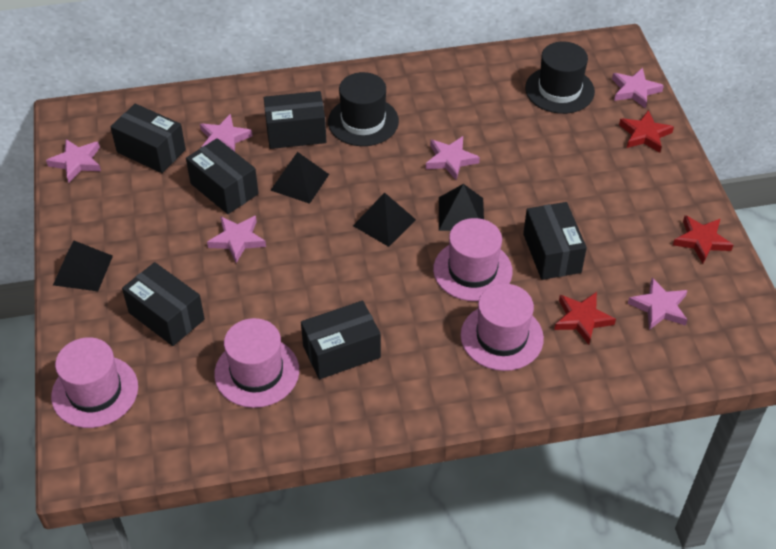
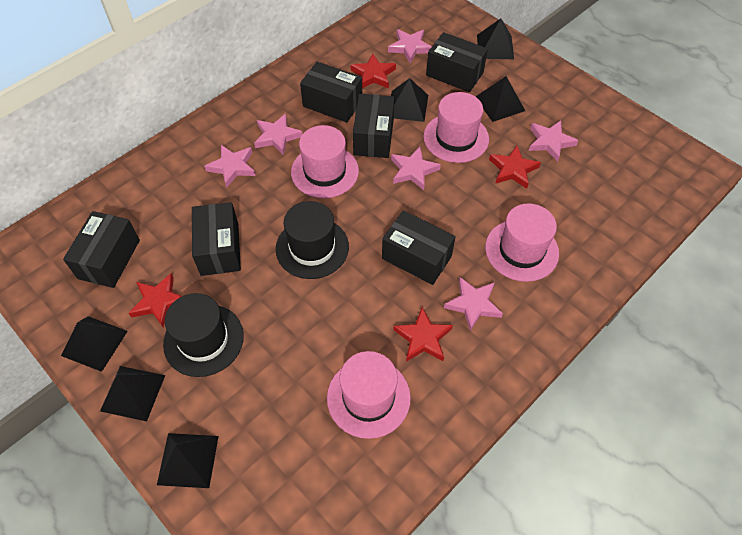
black pyramid: [53,241,113,291] [270,152,329,204] [353,192,416,247] [439,184,484,231] = 4 -> [61,316,128,372] [100,366,165,421] [157,433,219,488] [391,78,428,122] [475,76,525,122] [477,19,514,59] = 6
red star: [554,292,616,345] [619,110,674,153] [673,215,733,264] = 3 -> [129,273,182,328] [351,53,396,88] [393,307,453,362] [489,146,541,189] = 4

